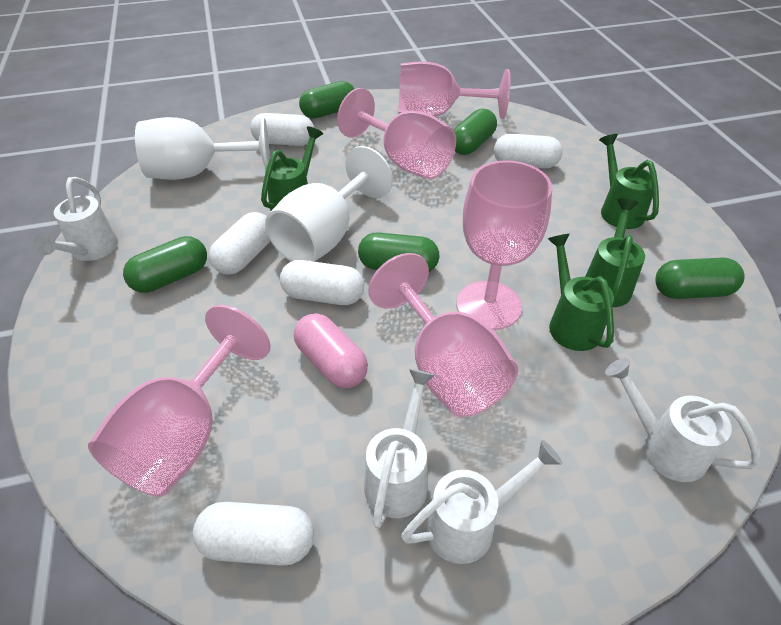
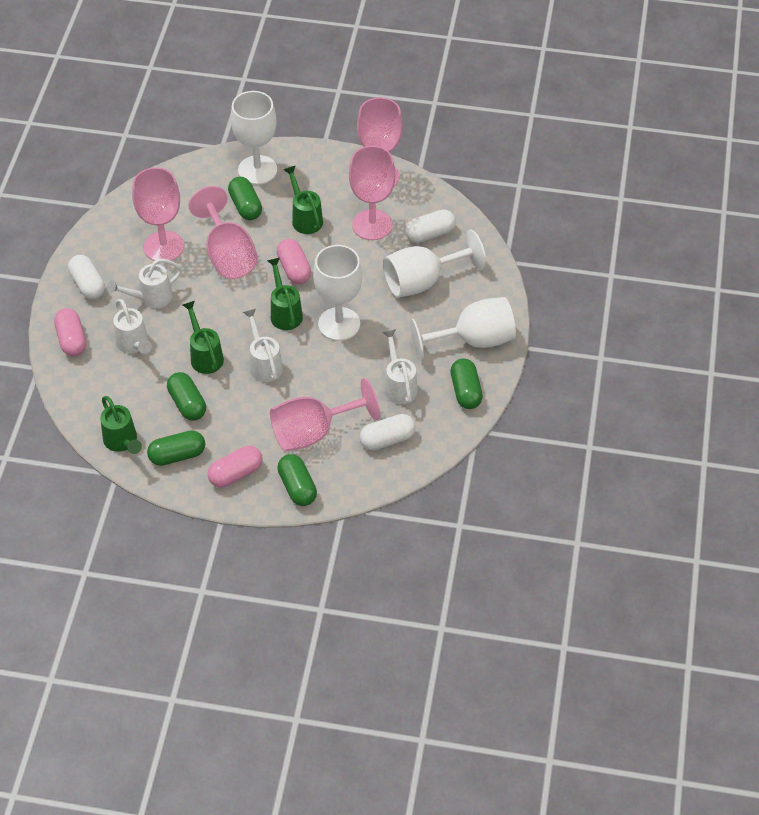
pink capsule: [294,313,368,388] = 1 -> [54,308,86,356] [208,446,263,488] [277,239,312,284] = 3
white capsule: [193,502,314,566] [209,212,270,275] [250,113,314,146] [280,260,364,305] [494,134,563,169] = 5 -> [68,255,105,299] [360,414,416,450] [405,209,456,243] = 3
white goblet: [135,117,270,180] [265,146,393,262] = 2 -> [231,91,277,185] [313,245,362,341] [383,230,486,298] [410,297,516,361] = 4

